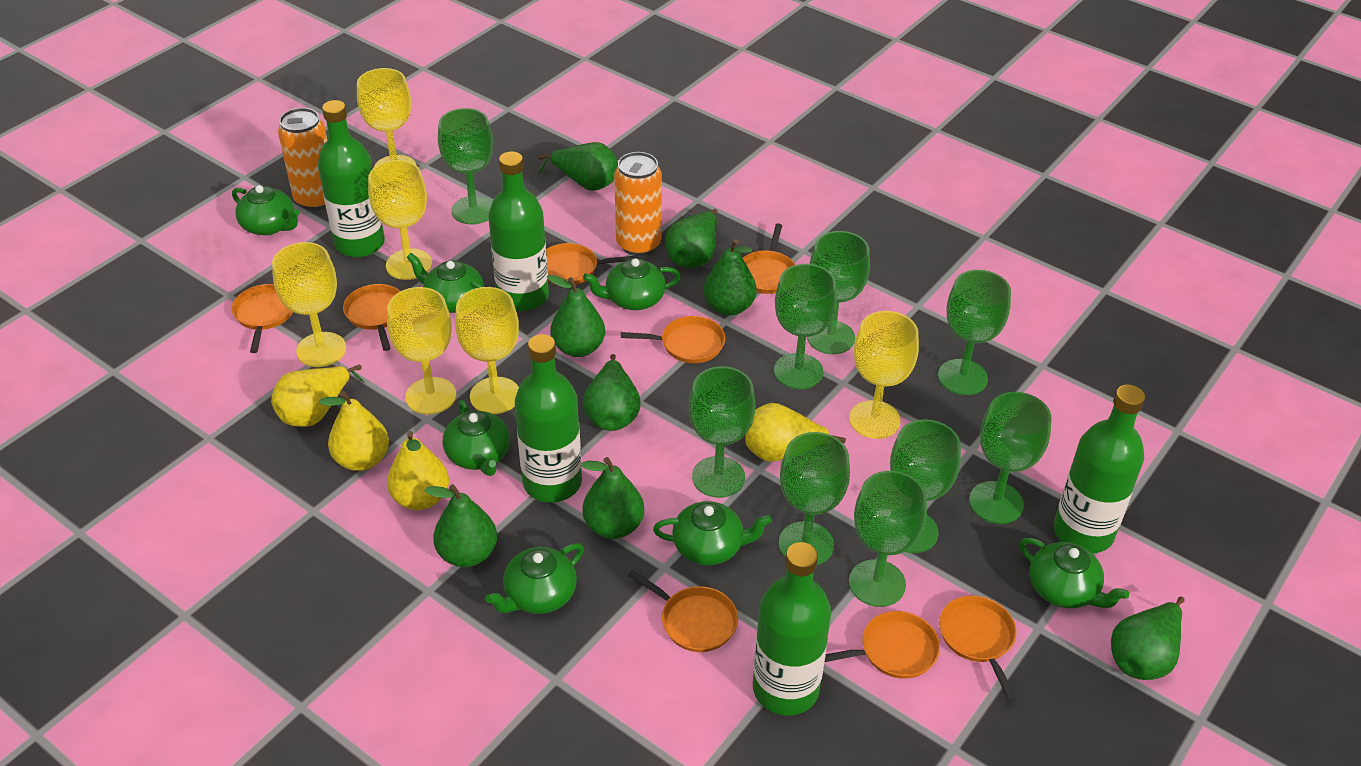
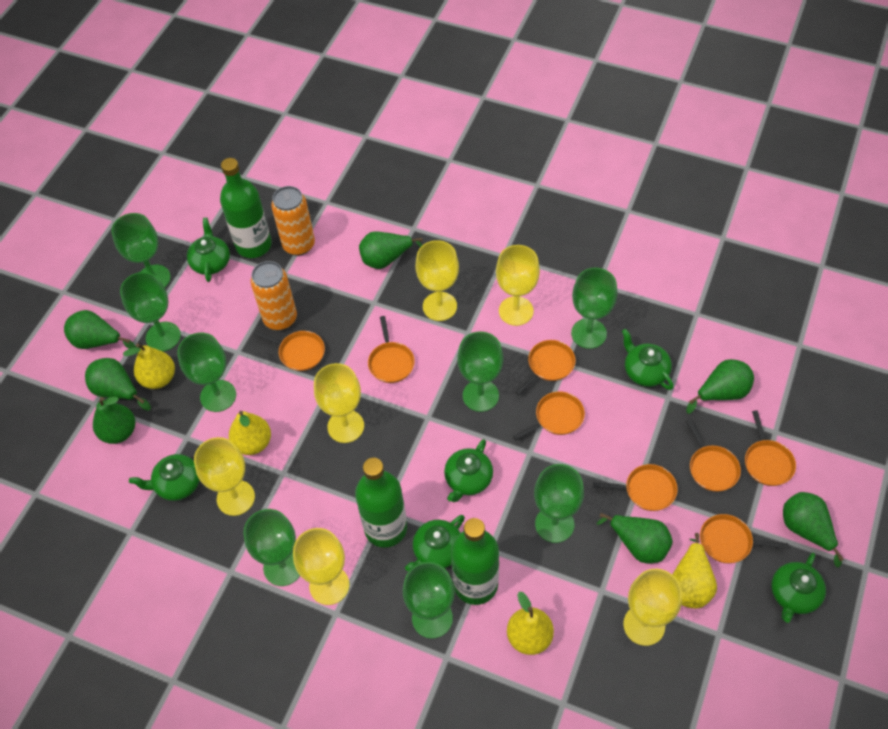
green bottle: [317,100,385,257] [488,151,549,311] [515,334,582,503] [753,542,831,715] [1054,385,1145,553] = 5 -> [220,158,272,258] [355,458,407,547] [451,518,499,605] = 3
green goblet: [438,108,493,224] [689,366,755,498] [774,264,837,389] [779,432,850,565] [807,231,870,354] [849,471,927,607] [890,419,961,553] [938,270,1011,395] [969,392,1052,524] = 9 -> [111,213,171,288] [120,272,181,351] [177,332,236,412] [243,509,300,586] [403,562,455,639] [457,331,503,412] [534,464,584,543] [571,268,617,349] = 8
green pear: [424,484,497,567] [538,142,618,191] [547,275,605,357] [581,457,644,539] [583,354,641,431] [665,209,717,268] [704,239,757,315] [1111,597,1185,680] = 8 -> [64,310,136,349] [85,358,151,411] [93,397,135,444] [359,231,423,269] [597,513,673,563] [686,359,754,414] [783,492,844,567] = 7
green teapot: [232,185,300,235] [407,253,484,313] [443,400,510,476] [485,543,584,614] [583,258,681,310] [653,501,772,565] [1020,538,1129,608] = 7 -> [129,454,200,501] [187,217,230,282] [405,515,465,571] [444,439,493,502] [622,329,674,390] [771,553,826,623] = 6

